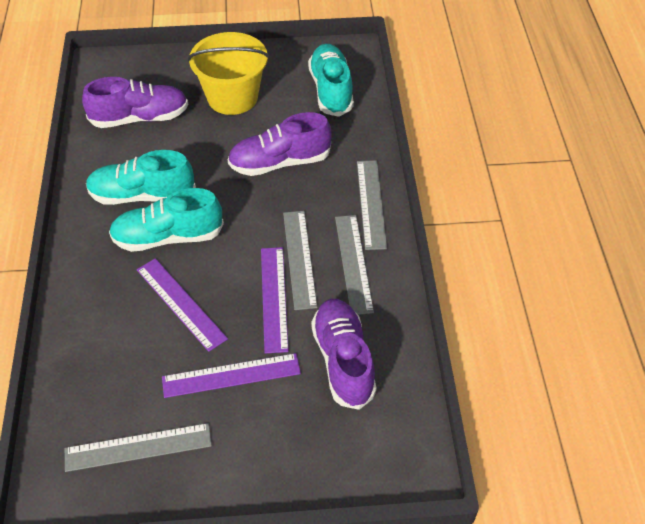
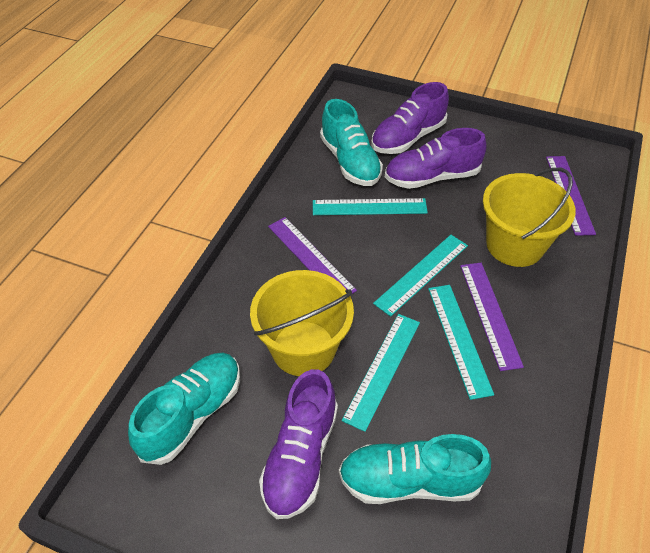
grey ruler: [65,423,212,472] [283,211,318,310] [335,215,374,315] [357,160,387,250] = 4 -> none = 0
turquoise ruler: none = 0 -> [313,198,428,215] [342,314,420,432] [373,235,468,317] [428,285,494,400] = 4
yellow bucket: [188,32,269,115] = 1 -> [250,270,354,376] [483,168,576,267] = 2

